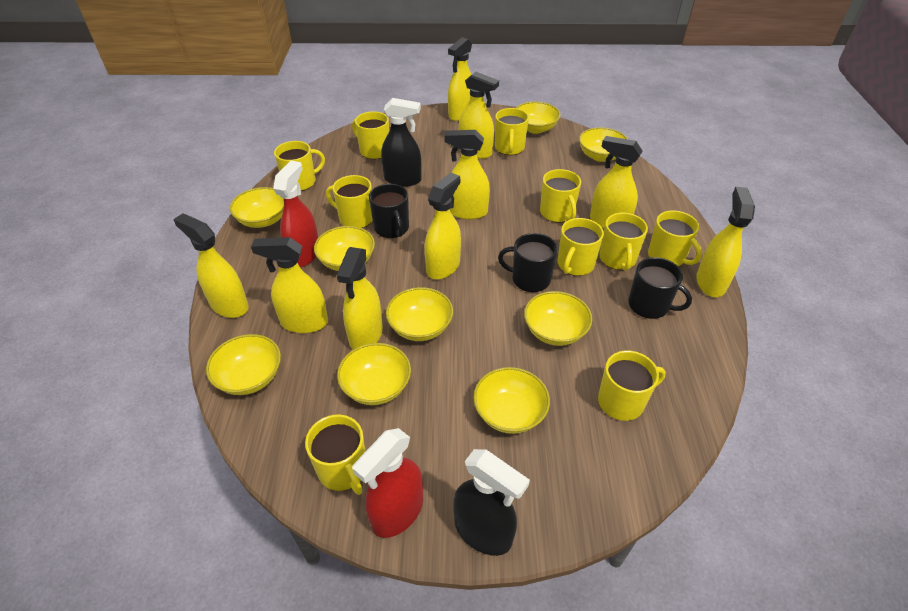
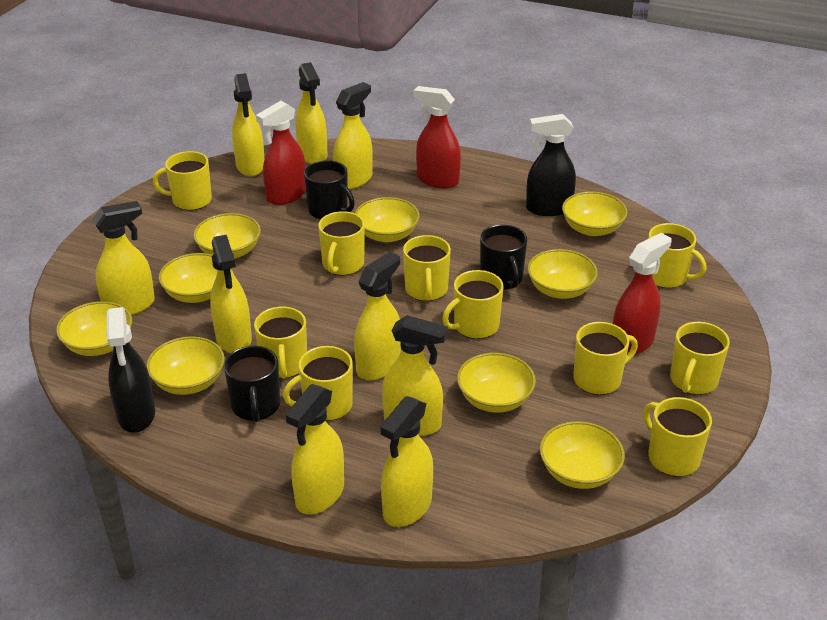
red spray bottle: [273,161,318,267] [352,428,423,538] = 2 -> [256,101,306,205] [414,86,461,189] [613,233,671,355] = 3

